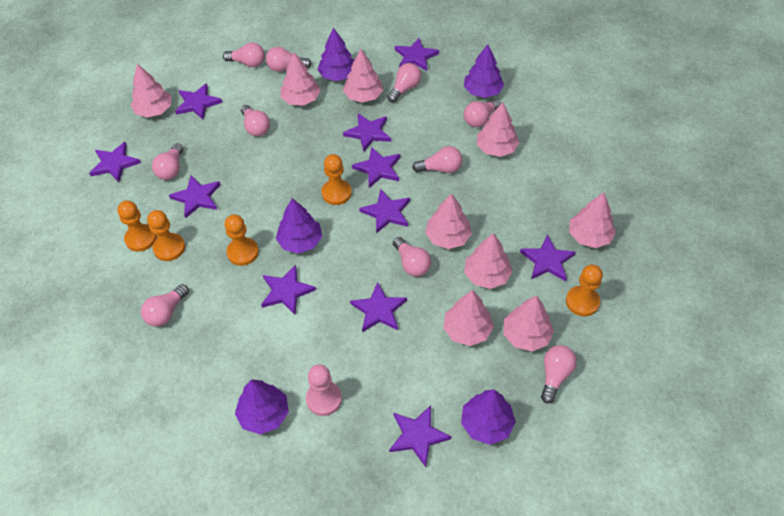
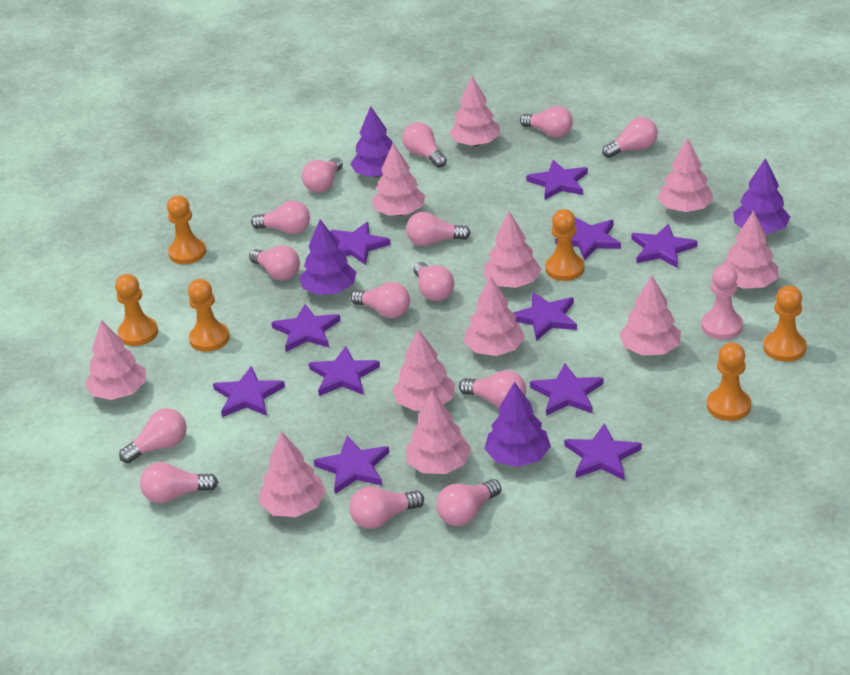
orange pawn: [117,201,157,252] [147,210,185,261] [225,215,259,266] [321,154,352,205] [566,265,603,316] = 5 -> [115,274,158,346] [167,195,206,264] [188,279,230,352] [545,209,584,281] [707,342,751,421] [763,285,807,362] = 6
pink light bulb: [141,284,189,327] [152,143,183,180] [223,43,265,67] [241,105,270,136] [266,47,312,72] [387,63,421,103] [393,237,431,276] [412,146,462,173] [464,99,501,127] [541,345,577,403] = 10 -> [119,408,187,463] [140,462,218,503] [249,245,300,280] [251,201,310,234] [302,157,343,192] [349,486,424,529] [351,282,410,318] [402,122,447,168] [406,212,471,246] [413,262,454,301] [436,479,501,526] [459,370,526,408] [520,106,573,138] [602,117,658,158] = 14
pink tree: [131,64,171,117] [281,52,320,106] [343,49,383,103] [425,193,472,249] [443,290,494,346] [464,233,512,289] [477,102,519,157] [503,296,554,352] [569,193,616,248] = 9 -> [85,320,146,400] [259,431,326,517] [372,144,426,216] [393,329,455,411] [406,390,471,474] [449,76,500,147] [464,276,525,356] [484,211,541,288] [619,275,681,356] [658,138,714,212] [722,210,778,289] = 11
purple tree: [235,379,289,435] [276,198,322,254] [317,27,354,81] [461,389,516,445] [464,44,504,98] = 5 -> [299,219,357,295] [350,106,394,177] [485,381,551,467] [733,158,790,234] = 4

